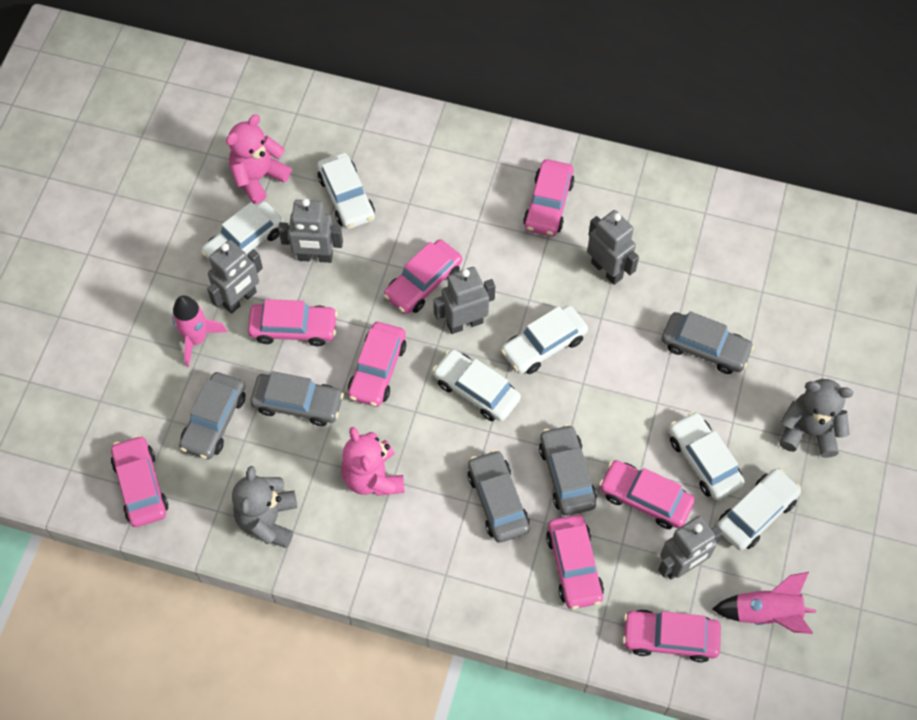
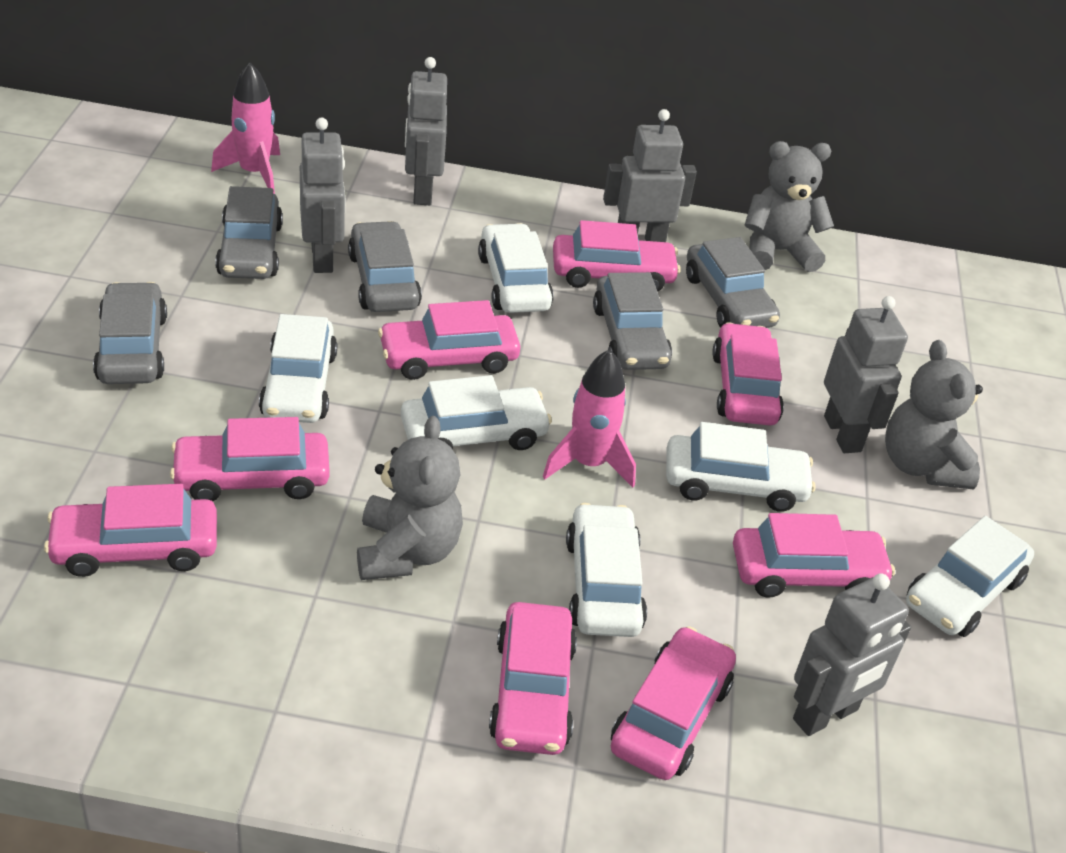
grey teddy bear: [232,466,297,548] [779,379,853,458] = 2 -> [357,416,463,580] [745,141,834,272] [885,340,983,489] = 3
pink teddy bear: [226,115,292,204] [341,427,405,496] = 2 -> none = 0

